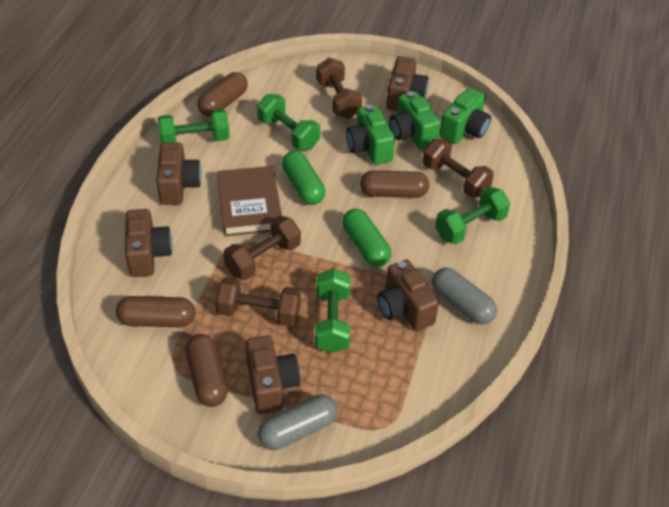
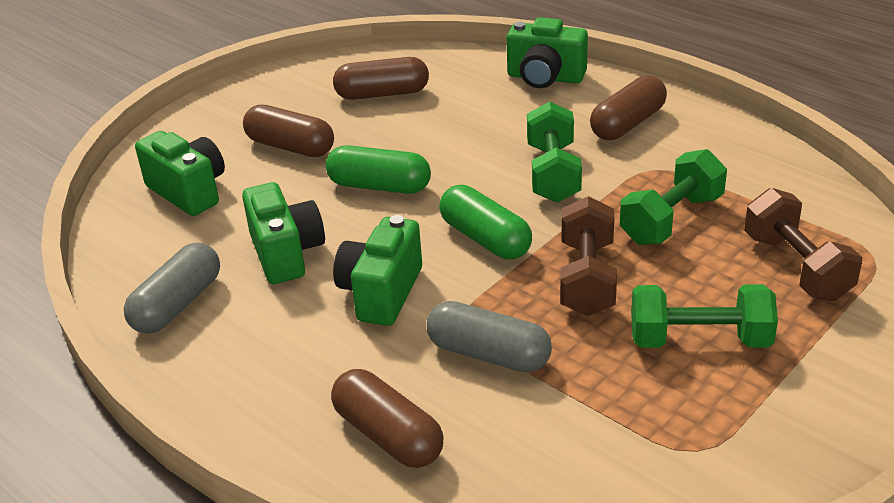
brown book: [217,166,282,236] = 1 -> none = 0
brown camera: [125,209,172,277] [156,142,202,205] [246,335,300,414] [377,259,439,331] [386,56,429,111] = 5 -> none = 0
brown dumbbell: [215,277,301,327] [223,215,301,280] [316,57,362,119] [422,138,494,198] = 4 -> [560,196,617,316] [744,188,862,301] = 2
green camera: [346,104,395,165] [389,91,441,150] [439,88,491,144] = 3 -> [135,131,225,216] [242,182,325,284] [333,215,422,326] [507,17,588,88] = 4
green dumbbell: [158,109,230,143] [257,94,320,150] [315,269,350,353] [435,187,510,245] = 4 -> [527,102,582,203] [620,149,727,245] [631,284,778,348] = 3

